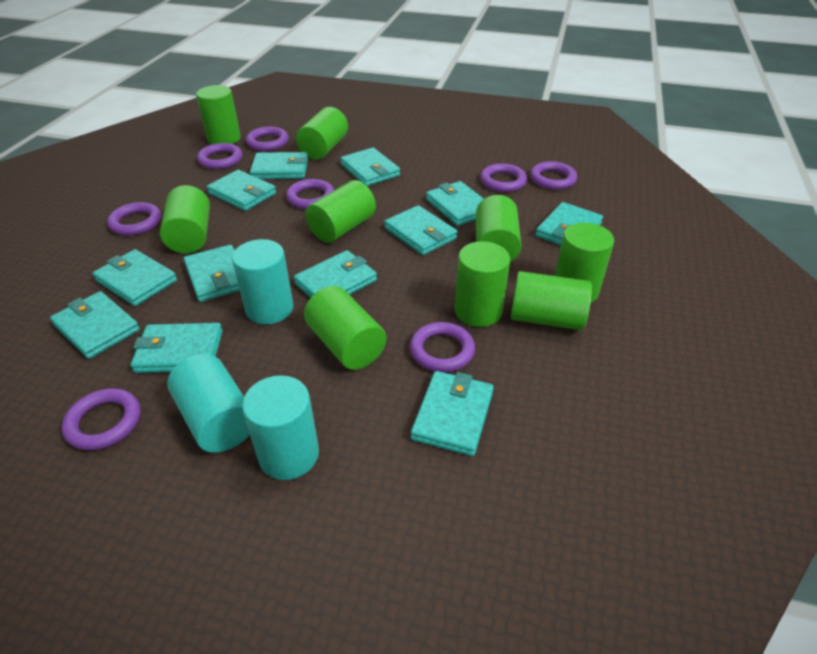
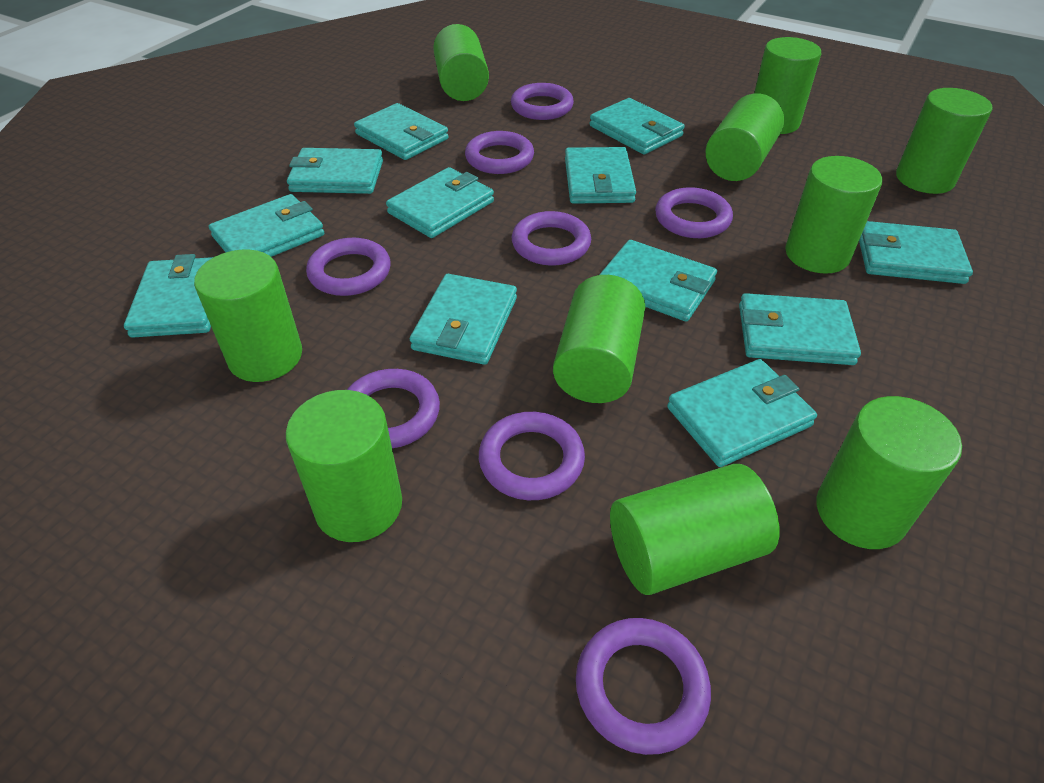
green cylinder: [160,185,210,253] [196,85,241,144] [296,107,348,160] [304,286,386,370] [306,180,376,243] [455,241,510,327] [476,195,522,262] [511,271,592,330] [555,223,614,303] = 9 -> [194,249,302,382] [286,390,402,542] [433,24,489,101] [553,275,645,403] [610,464,780,595] [706,94,784,181] [754,37,822,134] [785,156,882,273] [816,396,962,549] [896,88,992,194] = 10
turquoise cylinder: [167,354,250,453] [232,239,294,324] [242,375,319,480] = 3 -> none = 0

